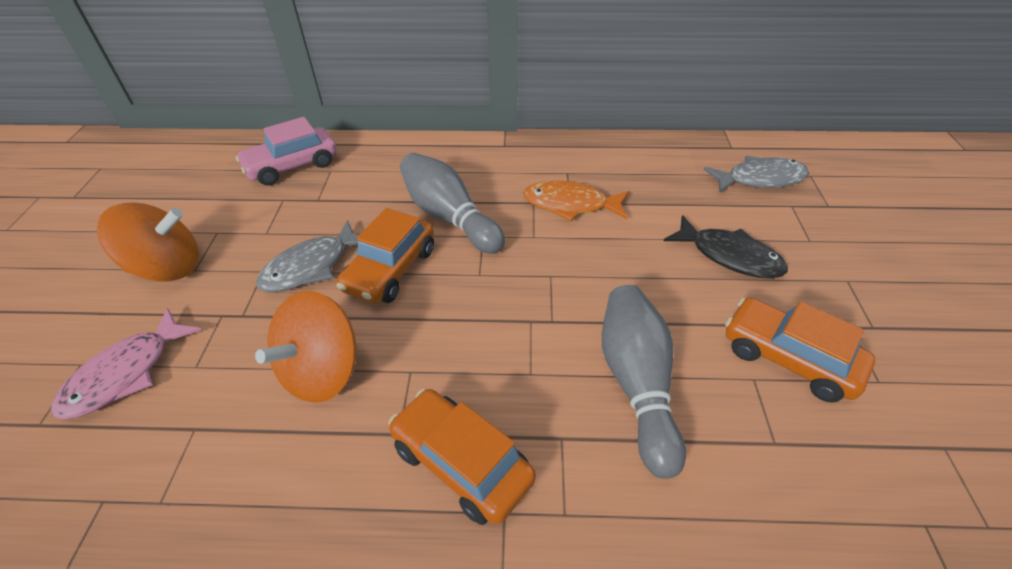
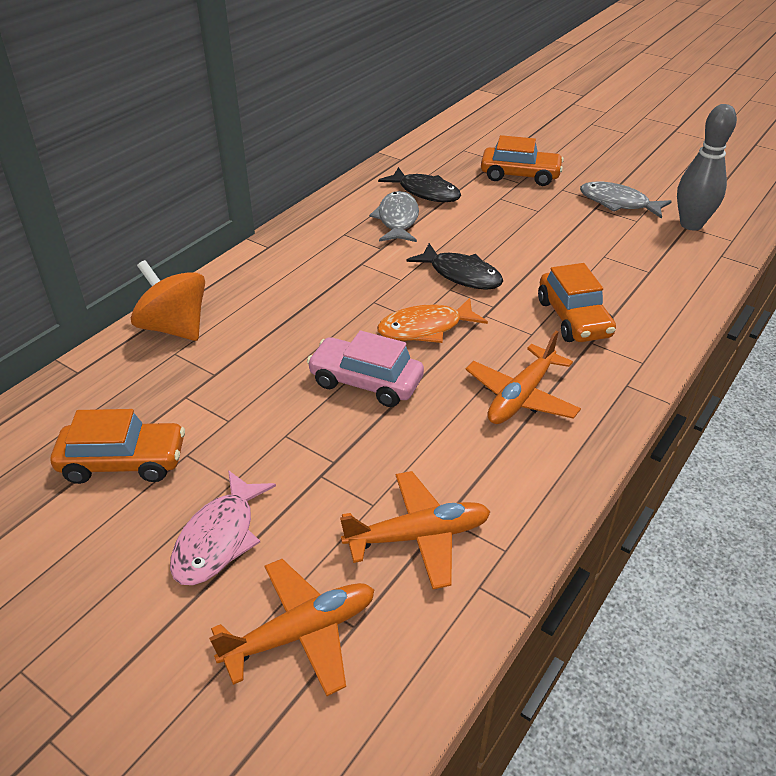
black fish: [664,215,788,279] = 1 -> [378,167,461,202] [406,243,503,290] = 2
grey bowling pin: [400,153,505,254] [602,285,686,479] = 2 -> [677,104,737,231] = 1
orange plane: none = 0 -> [209,559,375,696] [340,471,491,589] [466,331,581,424] = 3
orange spinning top: [97,202,199,282] [255,291,356,403] = 2 -> [131,260,205,341] = 1

